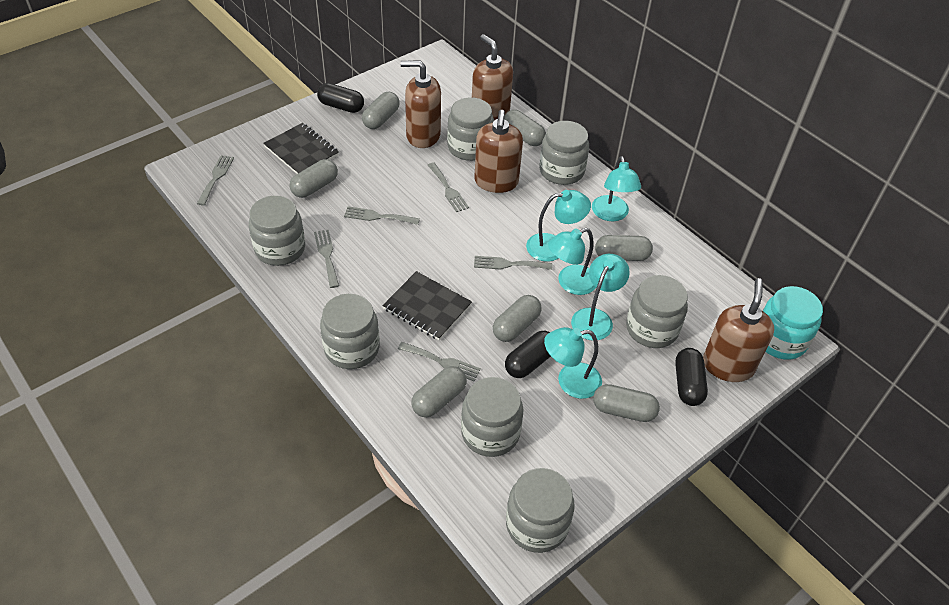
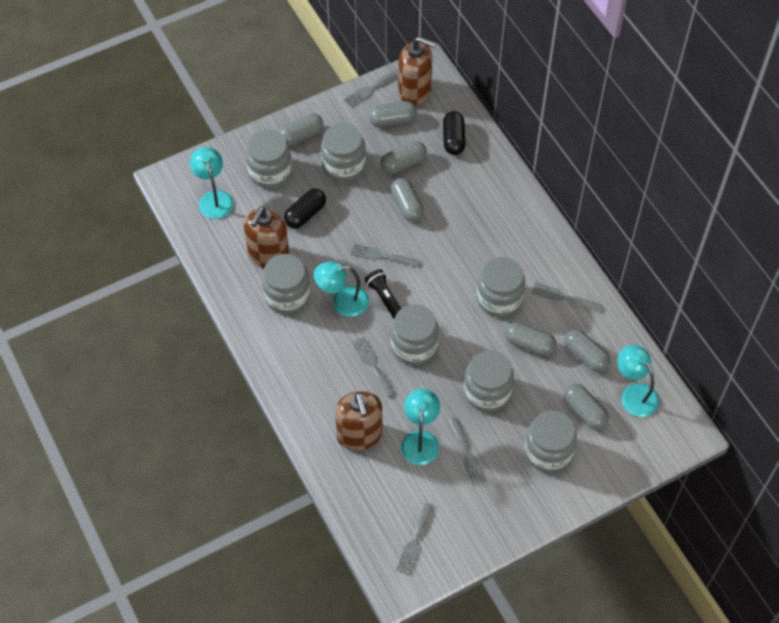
black capsule: [317,83,364,113] [505,331,551,378] [675,348,708,406] = 3 -> [284,189,326,228] [443,111,466,155] = 2
black flashlight: none = 0 -> [365,269,401,318] = 1
black notebook: [263,123,339,174] [383,271,472,340] = 2 -> none = 0
brown soap dispenser: [400,60,441,148] [472,34,513,120] [474,110,523,193] [703,278,774,382] = 4 -> [244,207,289,268] [335,391,383,451] [398,37,436,106] = 3
turquoise jar: [763,286,823,360] = 1 -> none = 0
turquoise lamp: [526,190,591,262] [544,327,602,399] [548,228,596,295] [571,254,630,340] [592,156,641,221] = 5 -> [190,147,234,219] [314,261,369,317] [401,389,440,465] [617,345,659,417] = 4

